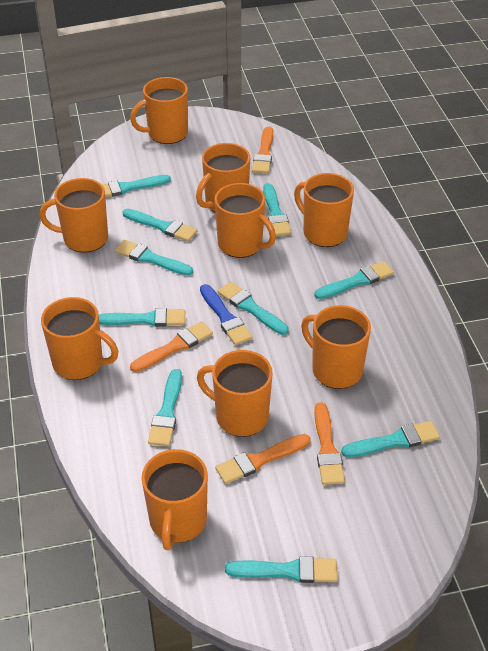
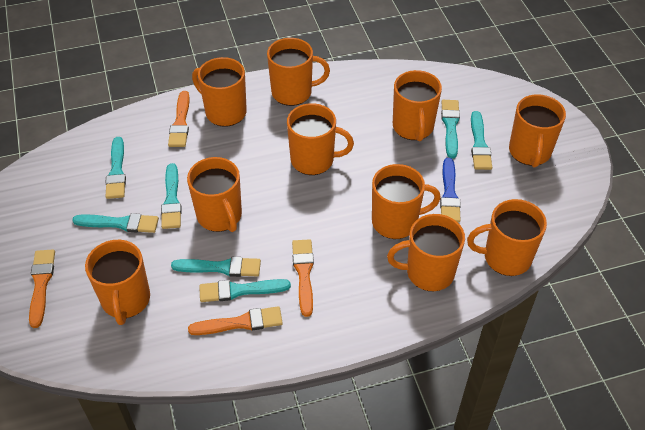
orange mug: [39,178,108,253] [41,297,118,380] [130,77,188,144] [141,449,208,550] [196,143,250,212] [197,350,273,437] [215,183,276,258] [294,173,354,247] [301,305,371,389] = 9 -> [85,240,150,325] [187,157,242,232] [192,57,247,127] [267,38,330,106] [287,103,354,175] [372,164,441,239] [387,214,465,291] [393,70,442,141] [467,199,547,276] [509,94,566,167] = 10
turquoise brush: [99,308,185,327] [102,175,171,197] [115,240,193,276] [122,209,197,242] [148,369,182,446] [218,282,289,335] [225,556,337,583] [263,183,291,236] [314,261,394,299] [341,421,440,457] = 10 -> [72,213,159,233] [105,137,126,199] [161,163,182,229] [171,257,261,277] [199,279,291,302] [441,100,460,158] [471,111,492,170] = 7

